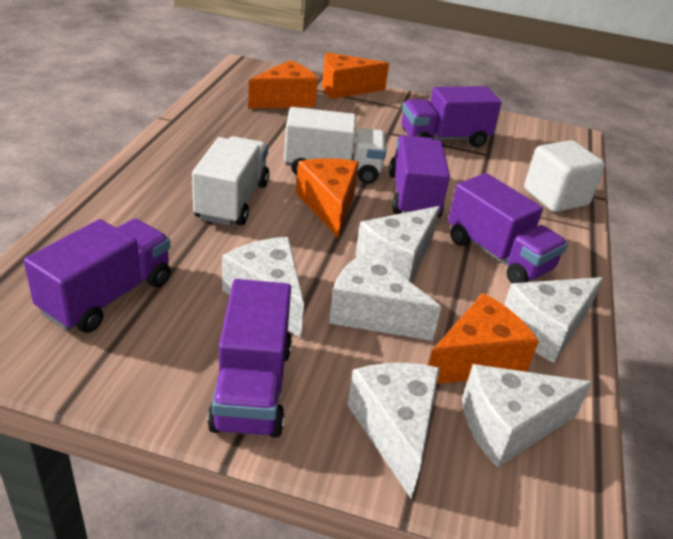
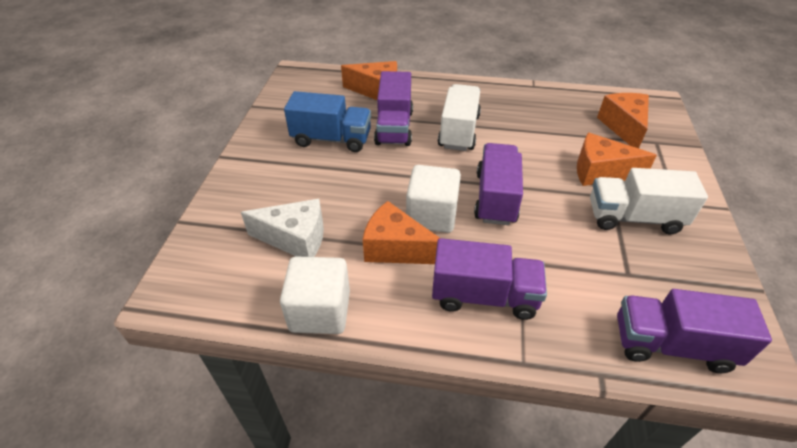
blue truck: none = 0 -> [284,91,371,152] = 1
purple truck: [24,219,171,333] [207,279,292,438] [389,135,450,218] [401,86,501,147] [448,173,568,283] = 5 -> [374,71,413,146] [432,238,547,320] [474,143,523,225] [617,289,772,373] = 4
white cheese: [222,237,304,338] [329,251,441,341] [347,363,440,499] [355,206,440,282] [462,364,592,468] [504,277,603,363] = 6 -> [241,199,324,257] = 1
white cube: [524,140,605,212] = 1 -> [280,256,350,334] [406,165,461,233] = 2

